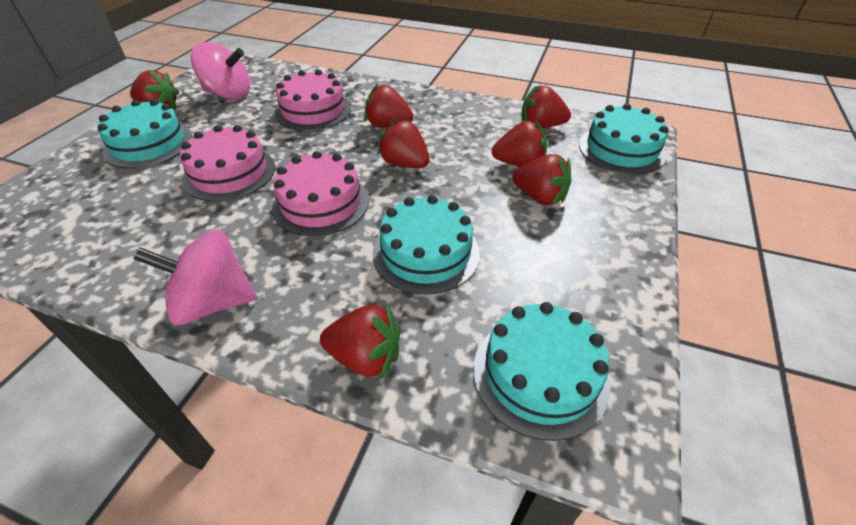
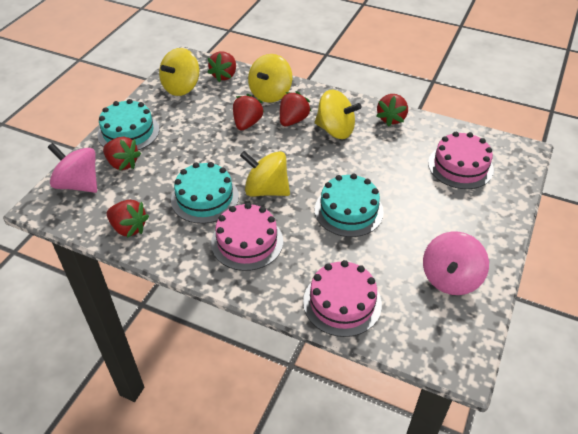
red strawberry: [130,70,179,109] [320,304,400,379] [364,84,413,127] [377,118,430,168] [492,121,547,167] [512,154,571,205] [521,85,571,128] = 7 -> [103,137,141,170] [106,200,149,238] [207,51,236,82] [233,94,264,130] [280,91,312,126] [376,94,408,127] = 6
turquoise cake: [97,99,193,169] [373,195,480,295] [473,302,610,441] [579,104,668,175] = 4 -> [97,99,159,150] [171,162,239,224] [315,174,384,237] = 3
yellow spinning top: none = 0 -> [159,48,199,96] [240,151,290,196] [248,54,292,103] [315,90,361,139] = 4

